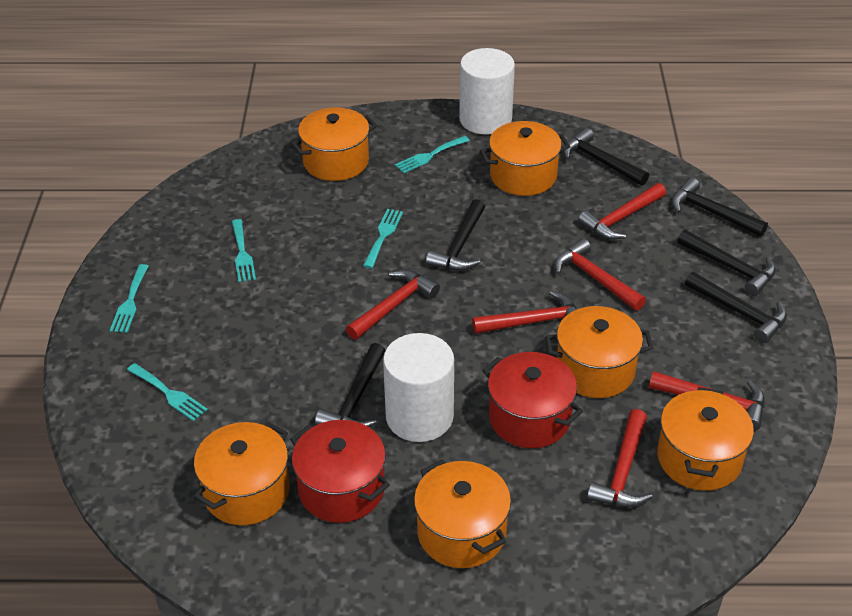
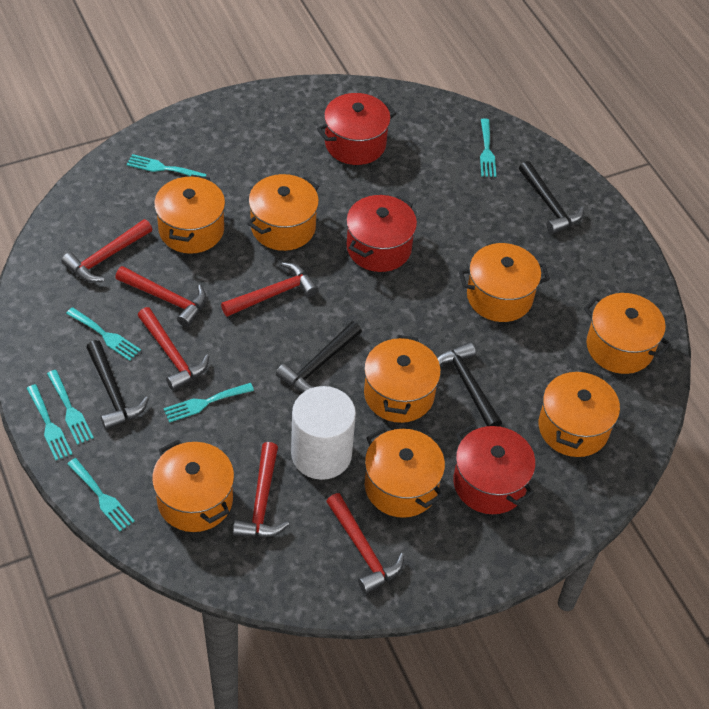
black hammer: [315,343,386,428] [426,199,485,271] [563,128,649,186] [671,177,768,236] [678,230,776,296] [685,272,787,343] = 6 -> [86,340,149,430] [276,321,362,392] [437,342,502,427] [519,161,584,234] = 4
orange pot: [194,422,290,525] [291,107,377,181] [414,459,511,568] [480,121,570,196] [545,306,653,398] [657,387,754,491] = 6 -> [152,440,234,532] [154,175,225,254] [247,174,319,251] [364,335,441,423] [365,427,445,518] [459,243,550,322] [539,369,620,457] [584,293,671,374] = 8
red pot: [290,420,390,523] [482,352,583,448] = 2 -> [317,93,397,165] [346,195,417,272] [453,424,536,514] = 3
turquoise fork: [110,264,149,333] [127,363,208,421] [232,219,256,282] [363,209,403,268] [395,136,470,173] = 5 -> [26,384,72,460] [47,370,94,445] [66,307,141,361] [67,458,135,531] [127,154,207,177] [163,383,254,423] [480,118,496,177] = 7
white cylinder: [383,333,454,442] [459,48,515,135] = 2 -> [291,386,356,480] = 1

